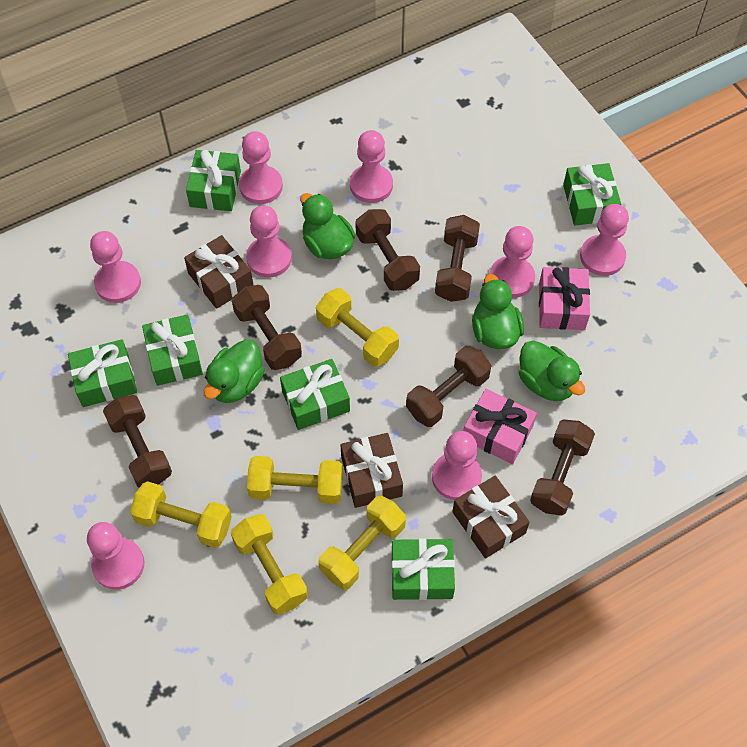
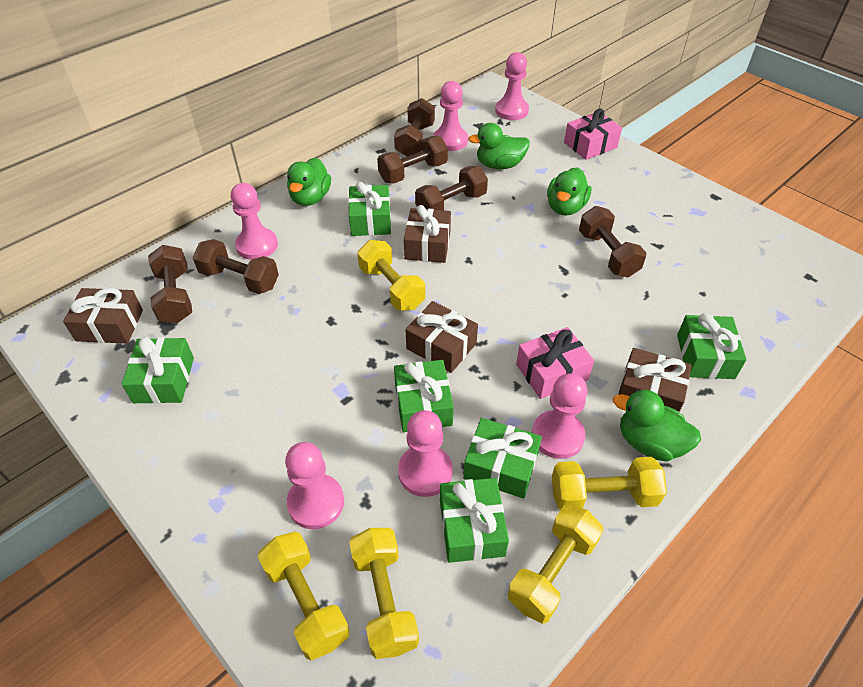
brown gift: [184,235,253,309] [340,433,403,508] [452,476,530,558] = 3 -> [63,288,143,344] [404,205,451,263] [406,301,478,373] [618,348,692,412] = 4
pink pawn: [87,522,144,590] [90,231,141,303] [239,131,283,204] [246,206,292,278] [350,130,393,203] [432,431,482,500] [490,226,535,298] [580,204,629,276] = 8 -> [231,183,278,260] [285,442,344,529] [398,410,453,497] [433,81,468,151] [495,52,529,120] [532,374,588,459] = 6

